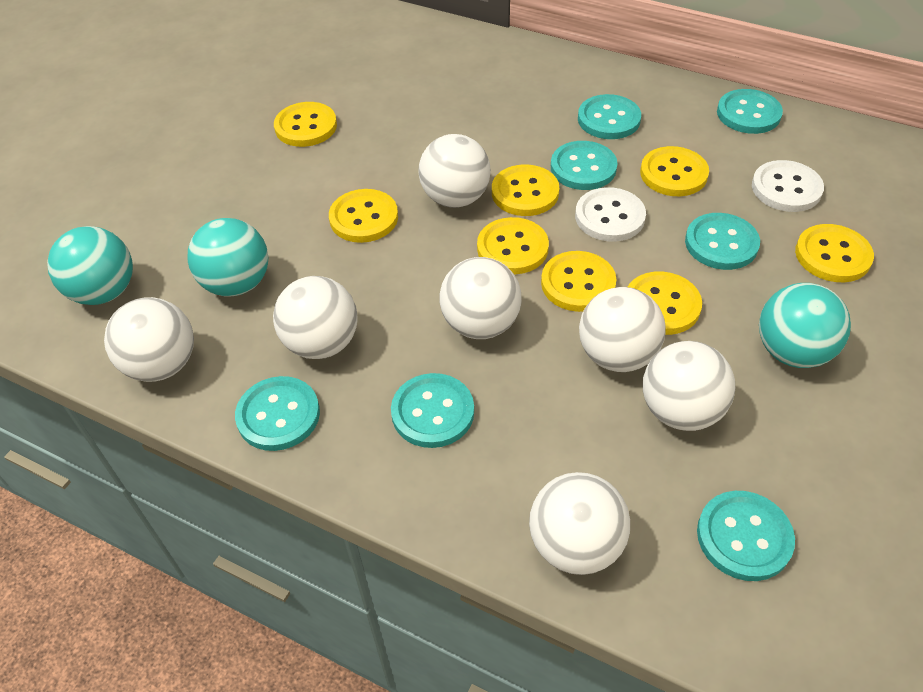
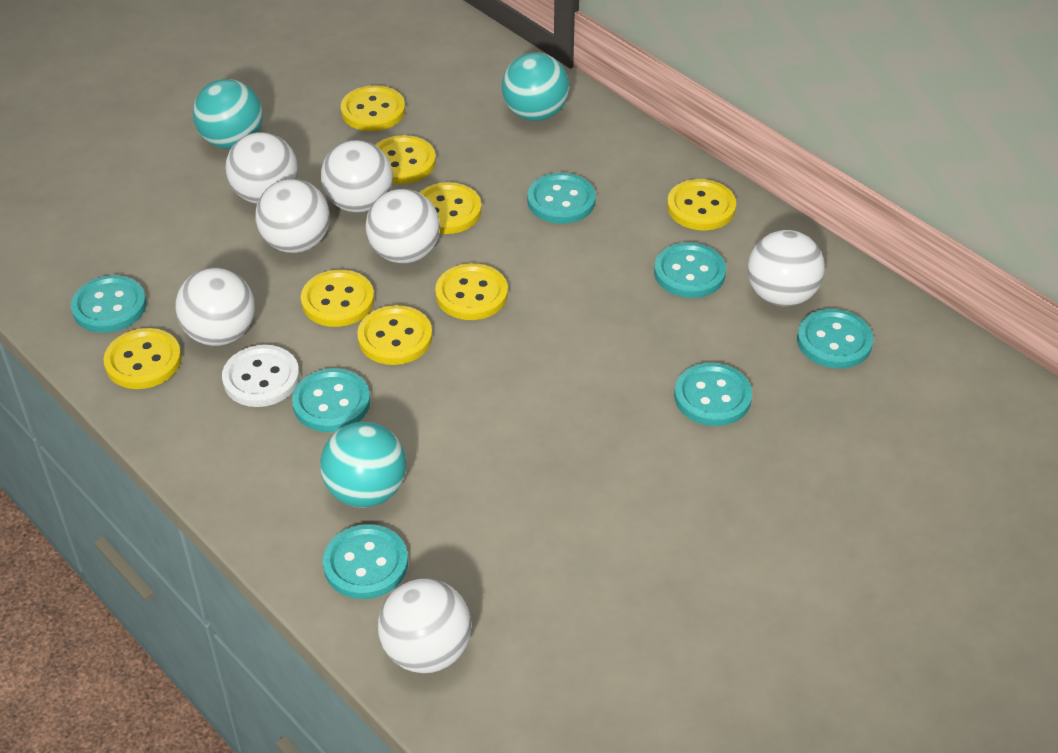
white button: [575,187,646,242] [752,160,824,212] = 2 -> [222,345,300,407] = 1

